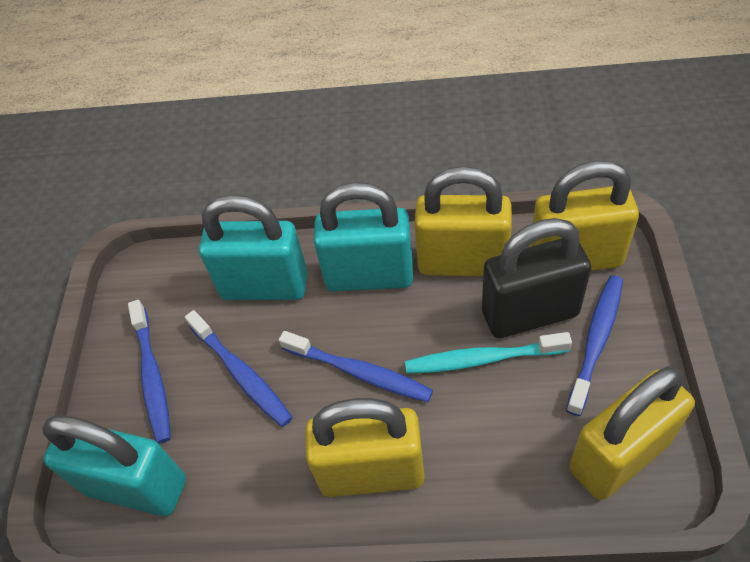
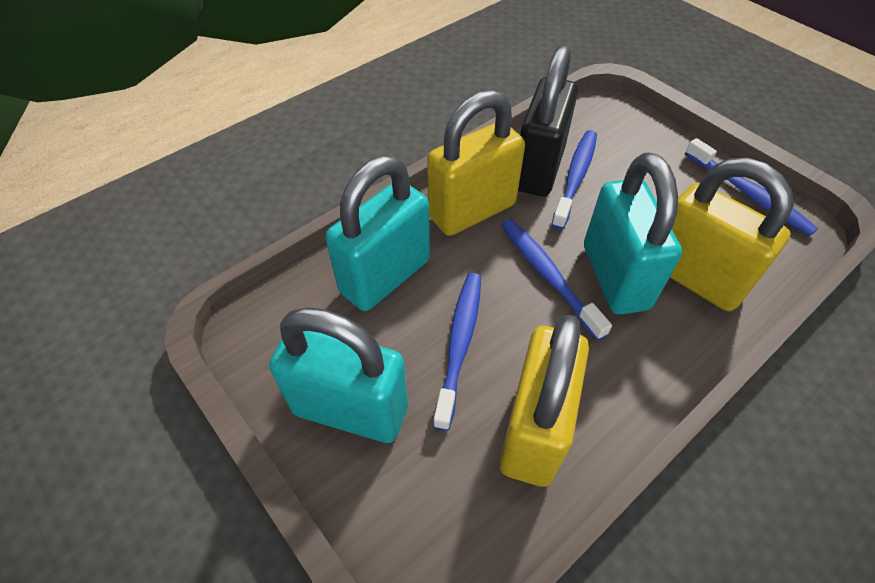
turquoise toothbrush: [405,332,572,374] = 1 -> none = 0
yellow padlock: [305,398,425,497] [414,166,512,277] [530,160,639,271] [569,366,695,500] = 4 -> [427,90,525,236] [499,314,589,487] [670,158,794,311] = 3

